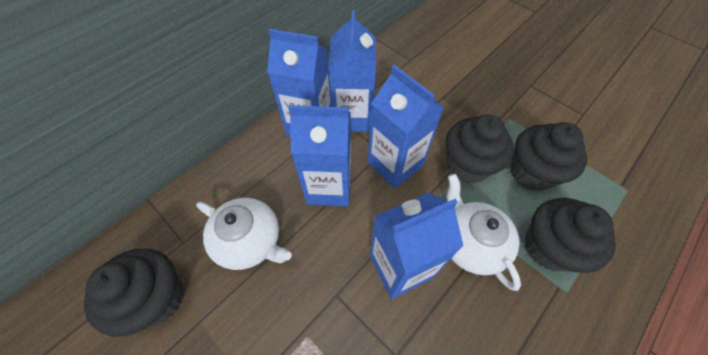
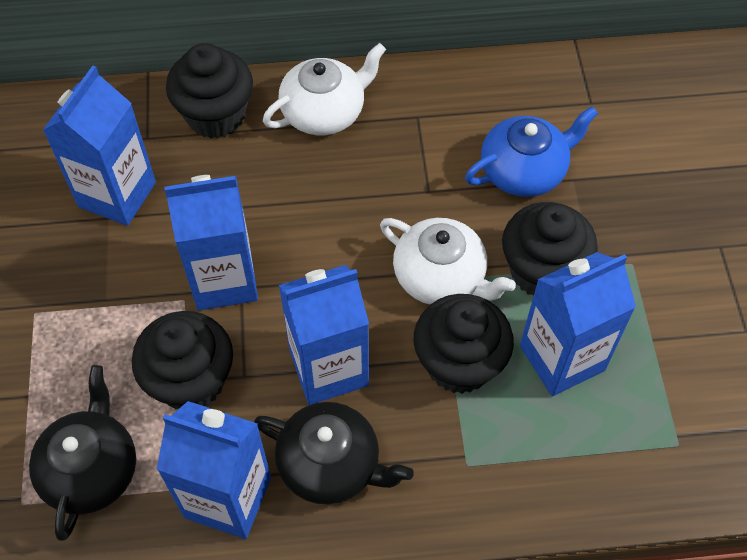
black teapot: none = 0 -> [29,365,136,541] [254,402,414,504] = 2
blue teapot: none = 0 -> [465,106,598,197] = 1

